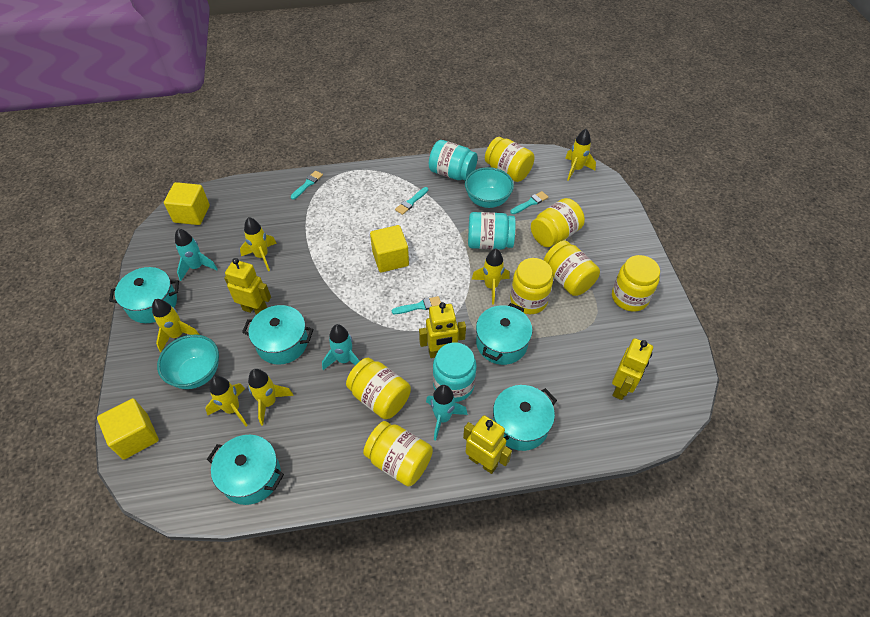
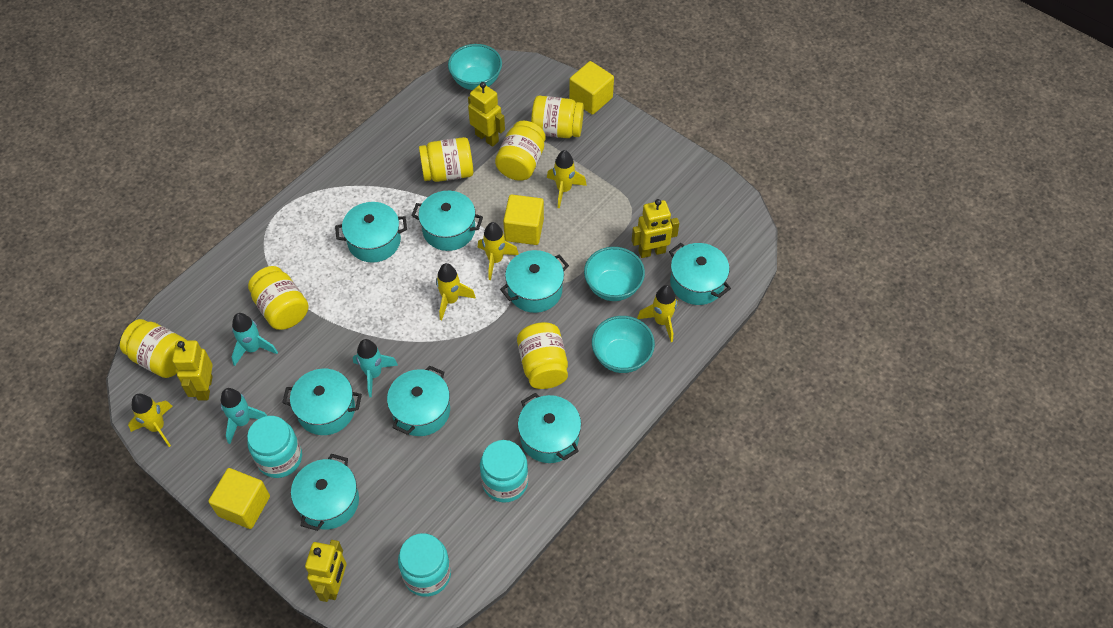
turquoise bowl: [157,335,219,389] [465,167,514,208] = 2 -> [448,44,502,90] [584,247,645,301] [592,316,655,373] = 3
turquoise brush: [291,170,323,199] [392,296,441,314] [395,187,428,215] [510,191,548,214] = 4 -> none = 0
turquoise pot: [109,267,179,323] [207,435,284,505] [242,305,313,365] [476,303,532,365] [493,385,557,451] = 5 -> [282,369,362,435] [291,454,359,531] [335,202,407,263] [387,365,450,436] [411,191,483,251] [500,250,569,313] [518,393,581,463] [669,243,731,305] = 8
yellow jar: [346,358,411,419] [363,421,433,486] [485,137,535,182] [510,258,553,314] [531,198,585,247] [544,241,600,296] [612,255,660,312] = 7 -> [120,319,186,378] [248,266,309,330] [419,137,473,182] [495,121,546,181] [517,322,568,389] [531,96,584,138] = 6
yellow rocket: [152,299,200,352] [205,376,248,427] [240,217,277,271] [248,369,294,425] [472,249,510,304] [565,129,596,181] = 6 -> [128,394,173,447] [436,263,476,320] [478,222,519,280] [547,150,587,208] [637,285,678,342] = 5

